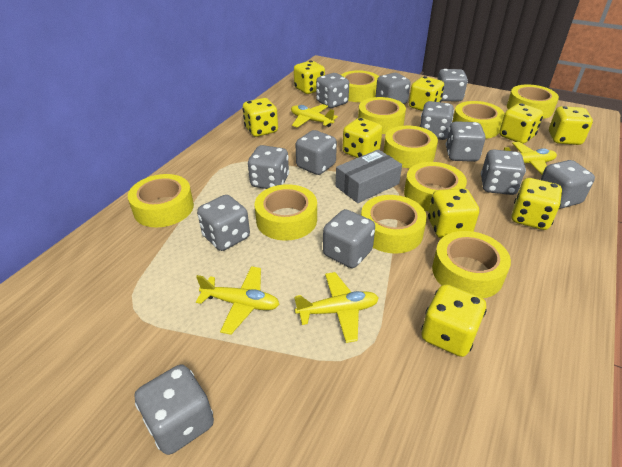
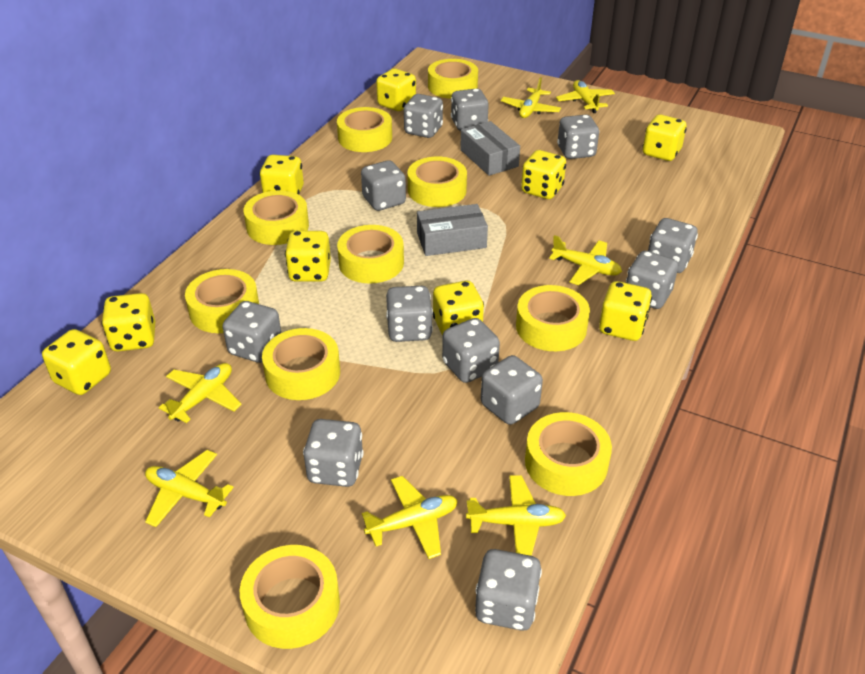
grey box: [336,149,402,203] = 1 -> [417,204,488,256] [460,121,520,176] = 2
yellow plane: [196,266,279,335] [291,104,338,128] [294,272,379,343] [504,142,557,175] = 4 -> [145,450,234,527] [159,363,242,423] [362,476,458,559] [466,475,566,556] [501,77,561,118] [549,235,622,285] [556,80,615,113] = 7

